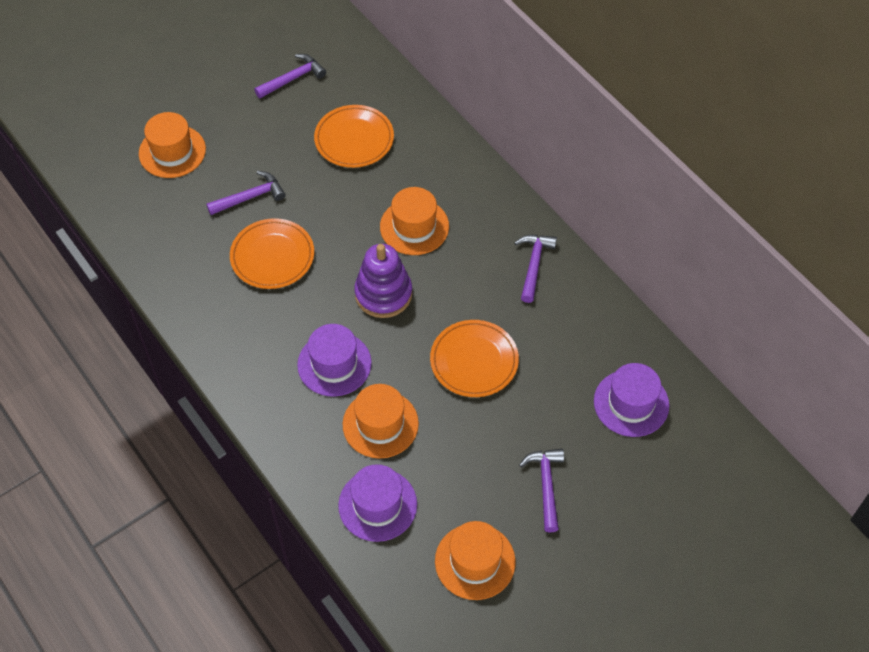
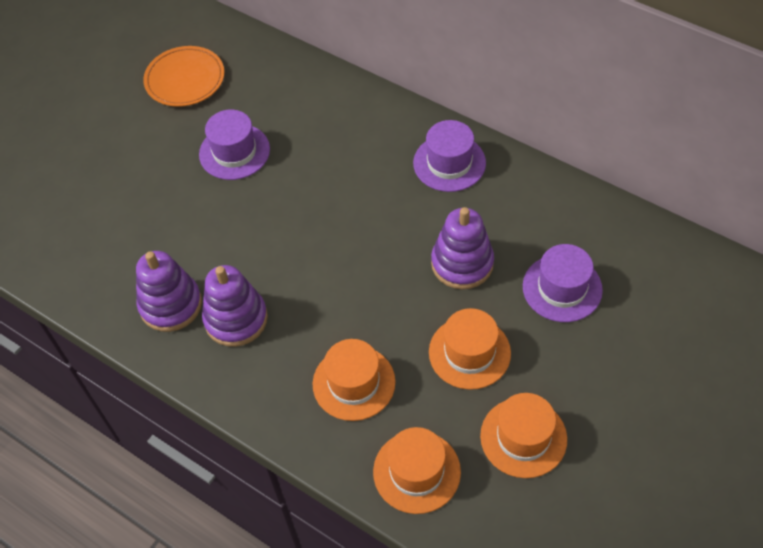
orange plate: [230,218,314,289] [314,105,394,168] [430,320,519,397] = 3 -> [143,46,225,107] = 1
purple hammer: [206,171,285,215] [254,54,326,98] [514,235,557,303] [519,449,564,532] = 4 -> none = 0
purple stacking toy: [354,244,412,318] = 1 -> [136,251,202,332] [202,265,268,347] [431,207,494,289] = 3

